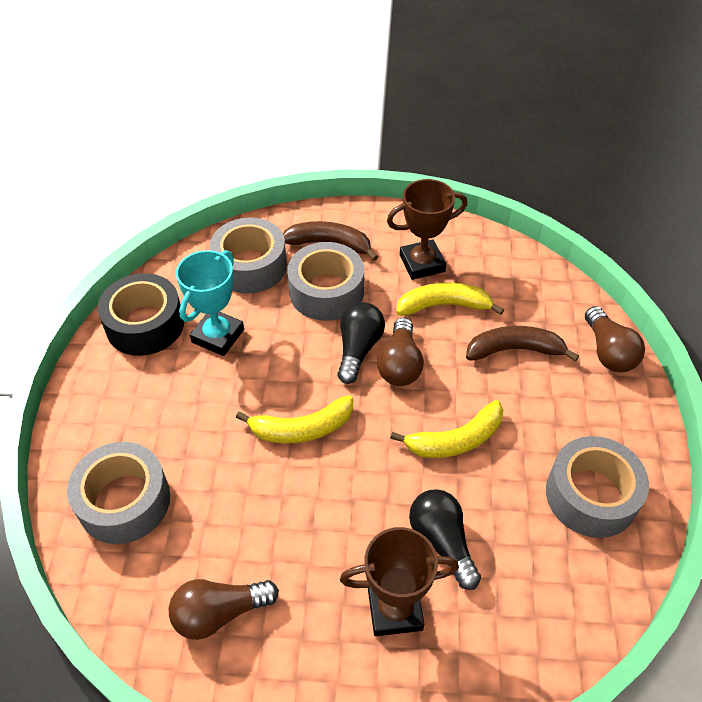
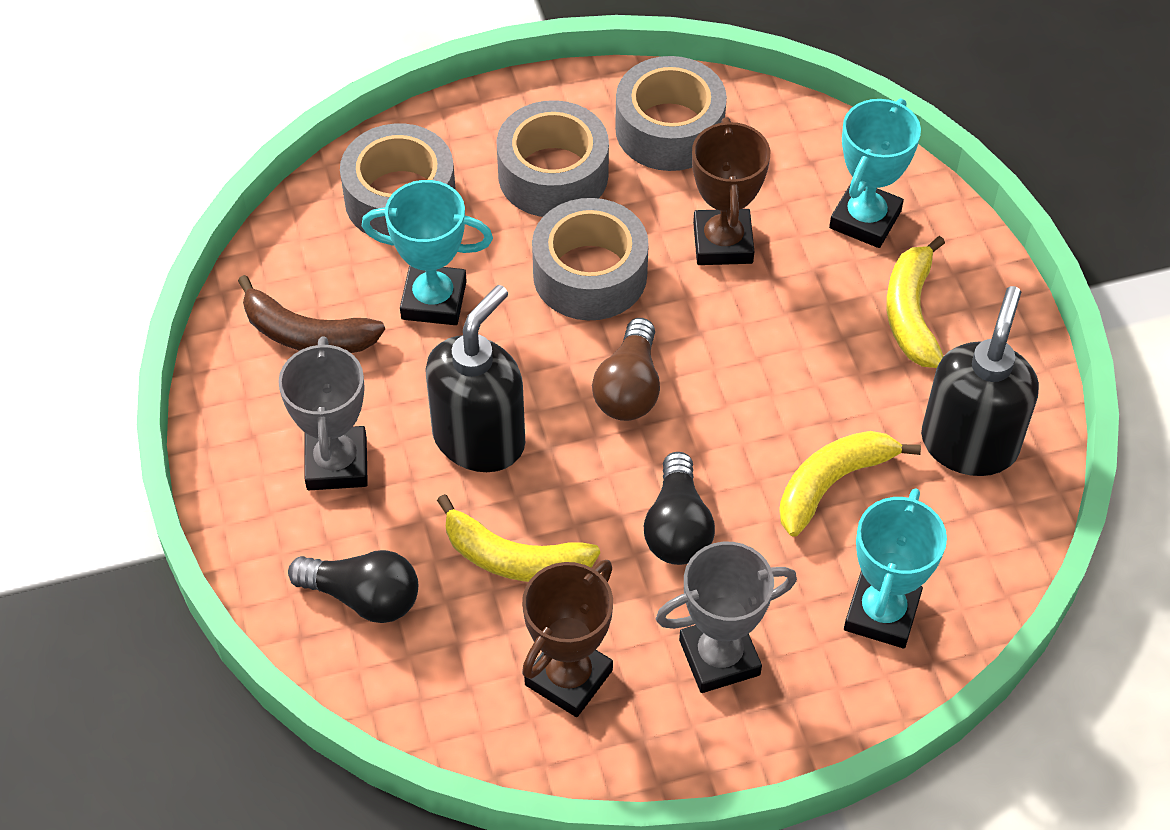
black soap dispenser: none = 0 -> [425,285,525,472] [921,286,1039,476] = 2
black tape: [98,273,184,356] = 1 -> none = 0
brown banana: [283,221,378,261] [466,326,579,362] = 2 -> [238,275,385,353] = 1
brown light bulb: [169,579,279,640] [377,318,424,386] [585,306,645,372] = 3 -> [592,318,660,421] = 1
grey trophy: none = 0 -> [278,336,368,490] [656,542,797,693] = 2
turquoise trophy: [176,250,244,356] = 1 -> [362,180,493,325] [829,98,921,248] [844,488,947,648] = 3

